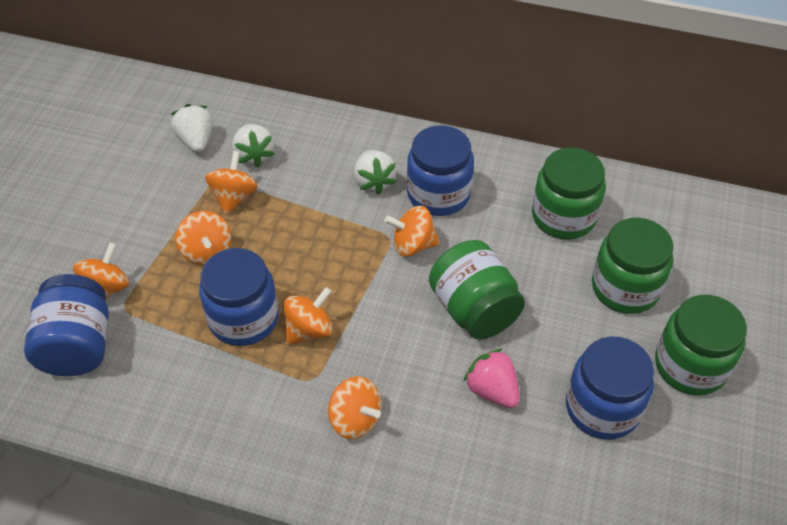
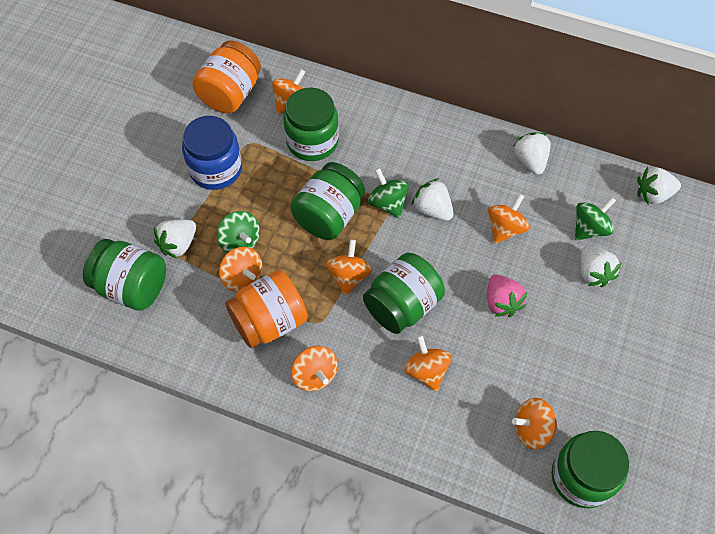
blue jar: [24,274,109,376] [199,248,278,346] [407,125,474,216] [566,337,654,440] = 4 -> [182,116,242,190] = 1
green jar: [429,240,525,340] [532,147,606,239] [592,218,673,314] [655,295,747,395] = 4 -> [83,239,166,311] [283,87,339,161] [290,162,365,240] [363,253,445,334] [552,431,629,509] = 5
green spinning top: none = 0 -> [217,211,260,253] [368,168,409,218] [575,197,616,240] = 3
orange jar: none = 0 -> [192,40,261,113] [225,270,308,348] = 2
orange spinning top: [73,242,130,298] [176,211,231,265] [205,151,258,215] [283,287,333,345] [328,376,381,439] [384,206,440,256] = 6 -> [219,247,262,292] [272,69,305,115] [291,346,338,391] [326,239,372,296] [404,335,452,391] [488,194,529,244] [512,398,557,450] = 7
white strawberry: [171,104,213,153] [232,124,275,168] [354,150,397,195] = 3 -> [154,219,196,259] [412,178,453,221] [514,132,550,175] [580,245,621,287] [637,167,681,204] = 5

